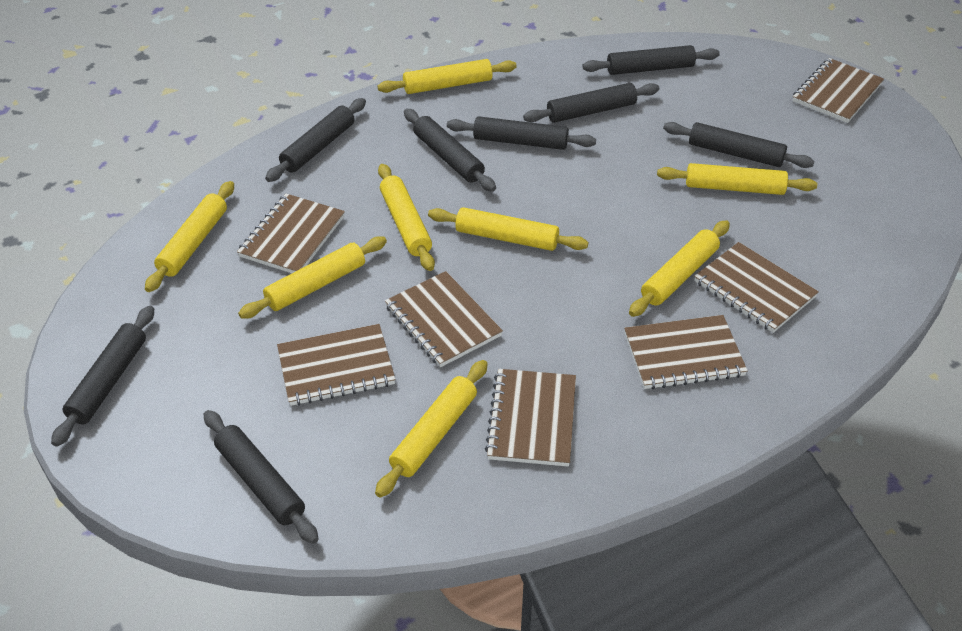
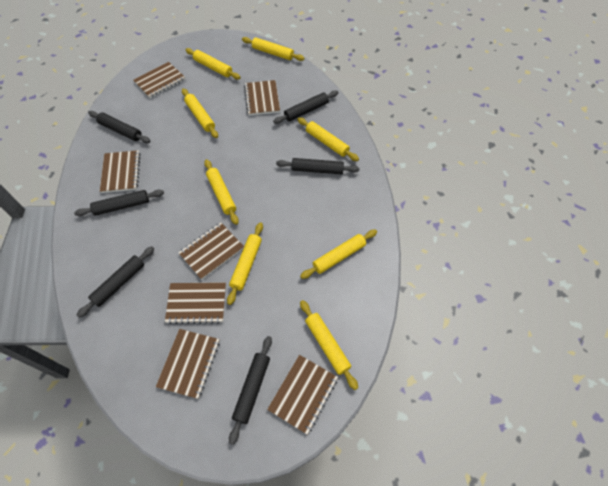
black rolling pin: [51,306,154,447] [204,410,319,544] [265,98,366,182] [404,109,496,192] [447,116,596,150] [523,83,659,123] [583,45,720,75] [663,122,814,168] = 8 -> [74,190,164,216] [76,246,154,318] [88,111,151,143] [229,336,272,445] [273,90,338,124] [276,158,359,174] = 6

